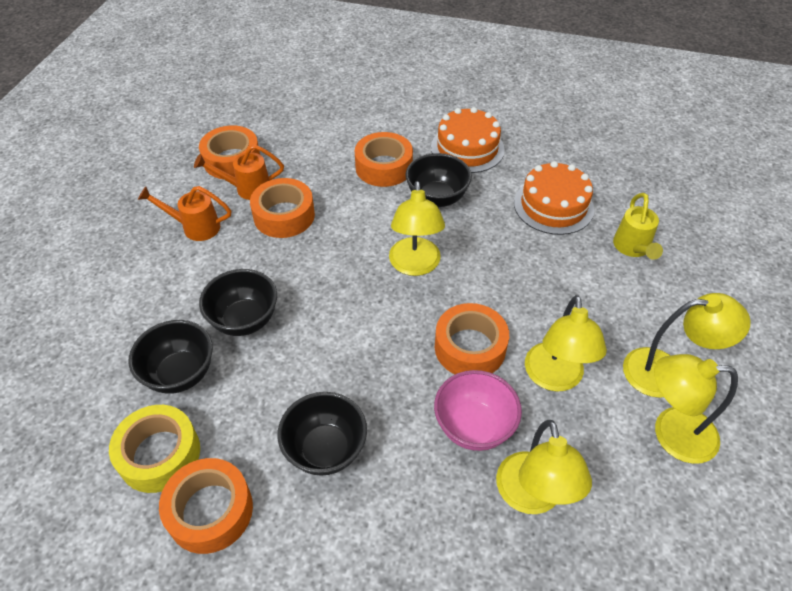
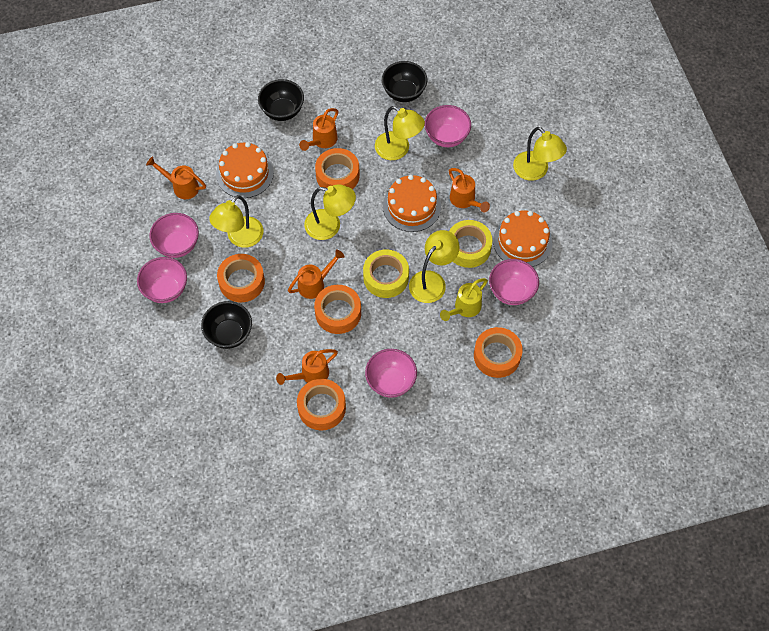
black bowl: [129,320,213,394] [199,269,277,336] [278,392,367,476] [406,153,472,207] = 4 -> [201,301,252,349] [258,79,304,121] [382,61,427,102] = 3
orange cake: [431,107,505,173] [514,161,594,235] = 2 -> [216,142,274,198] [383,175,441,232] [493,211,552,267] = 3
orange watering can: [138,186,231,241] [194,145,284,200] = 2 -> [146,156,206,199] [276,349,338,385] [288,249,345,299] [299,108,338,151] [449,168,490,212] = 5
pink bowl: [434,370,522,451] = 1 -> [137,257,187,303] [150,213,199,258] [365,349,417,398] [425,105,471,147] [489,259,539,305] = 5
yellow tape: [109,405,200,493] = 1 -> [363,249,409,298] [449,220,492,268] = 2

